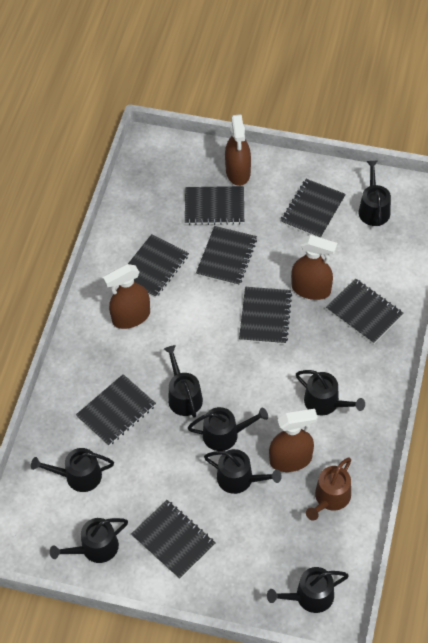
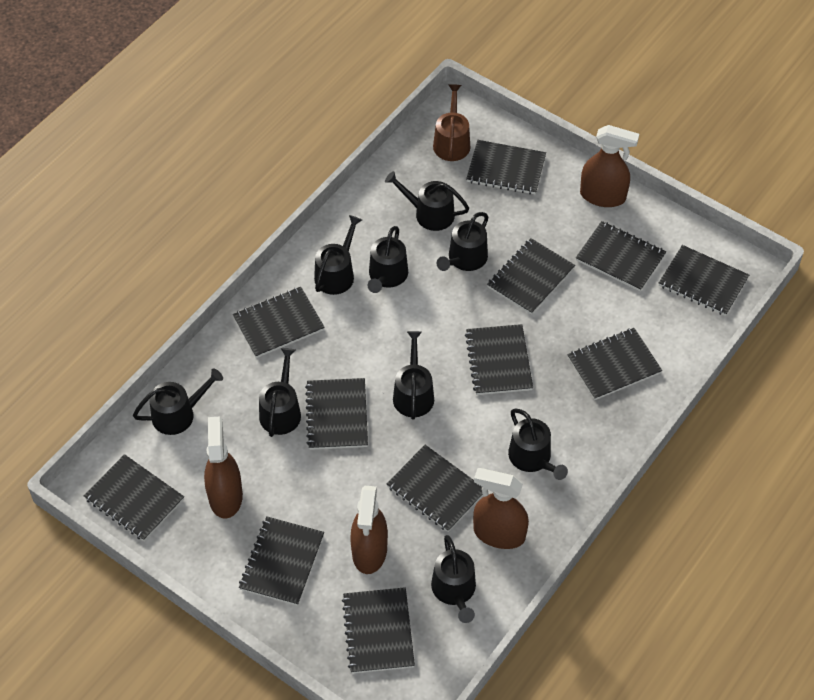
black notebook: [76,374,156,446] [128,234,189,298] [131,500,215,579] [185,186,244,225] [196,226,257,286] [239,287,292,344] [281,179,346,238] [326,279,404,344] = 8 -> [84,454,184,541] [233,287,325,358] [239,516,324,606] [305,378,368,450] [342,587,415,673] [387,445,483,532] [465,324,533,395] [466,140,546,194] [487,238,575,315] [567,328,662,400] [576,221,666,291] [659,245,749,316] = 12
black watering can: [31,448,114,492] [50,518,128,563] [164,345,203,418] [188,407,268,451] [204,449,282,494] [267,567,349,613] [296,370,365,415] [359,161,391,226] = 8 -> [133,368,223,435] [259,348,301,437] [314,215,362,295] [368,226,408,293] [385,171,469,231] [393,331,434,420] [431,535,476,623] [437,212,488,271] [508,409,568,480] = 9

